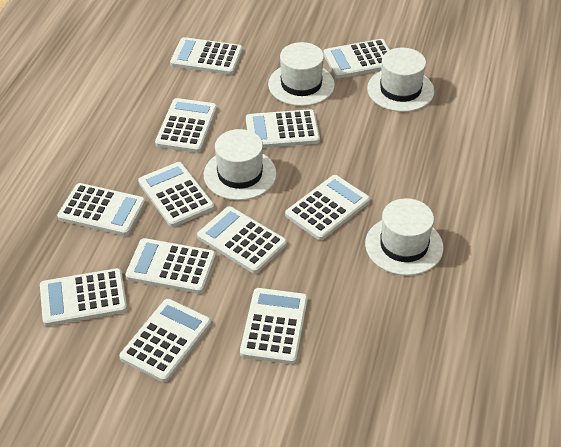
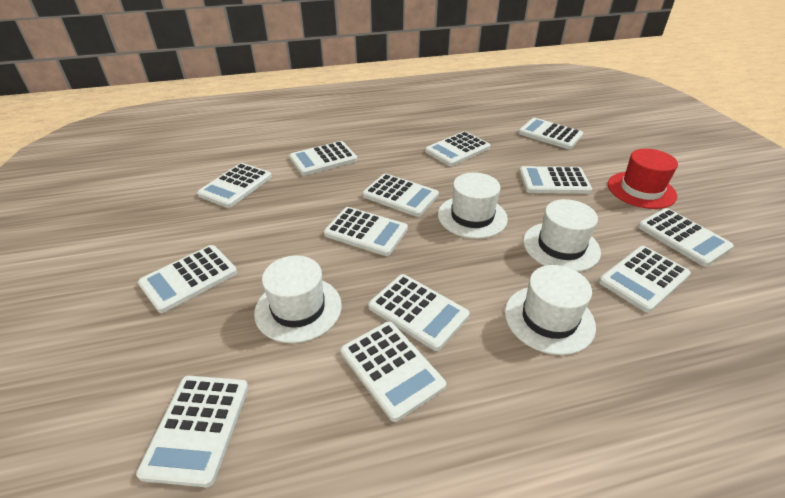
red hat: none = 0 -> [608,149,678,209] = 1
white calculator: [40,268,127,326] [57,183,146,236] [119,299,211,382] [125,238,216,294] [138,162,215,227] [155,98,217,153] [170,37,243,75] [197,206,287,274] [240,288,308,364] [246,109,320,148] [285,175,370,240] [323,39,390,78] = 12 -> [136,376,249,487] [138,245,237,313] [197,163,272,208] [289,141,357,176] [324,207,408,256] [340,321,446,422] [362,173,439,217] [368,274,470,351] [425,131,490,166] [518,118,583,149] [519,166,592,194] [599,246,691,313] [638,208,734,267] = 13

